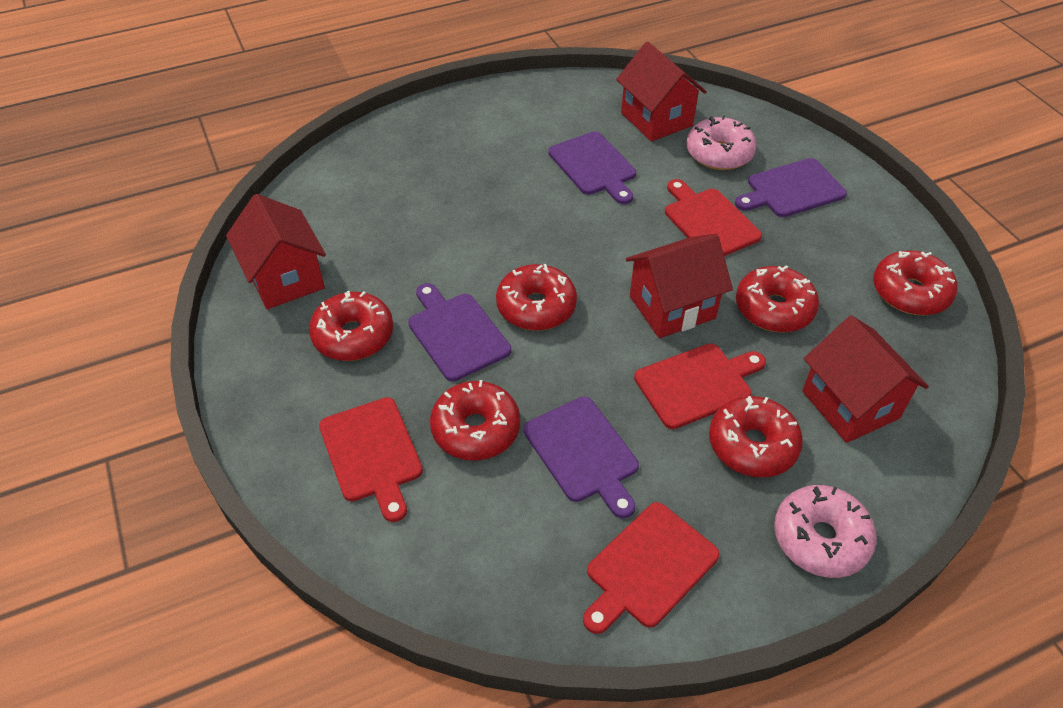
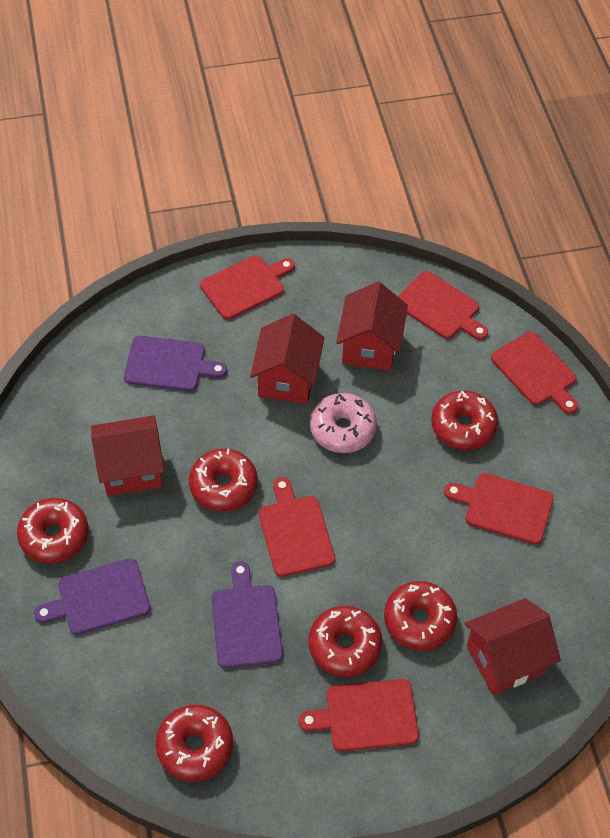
pink donut: [686,115,757,170] [774,485,876,578] = 2 -> [310,393,377,453] = 1
purple cutting board: [408,283,511,381] [524,396,639,519] [548,131,636,204] [735,158,847,217] = 4 -> [34,558,151,635] [124,336,227,391] [211,561,283,669] = 3
red cutting board: [319,397,423,522] [583,502,719,634] [634,344,766,429] [665,179,762,256] = 4 -> [200,255,295,320] [259,477,335,577] [299,679,419,752] [398,271,488,340] [444,473,554,545] [491,332,578,414] = 6

